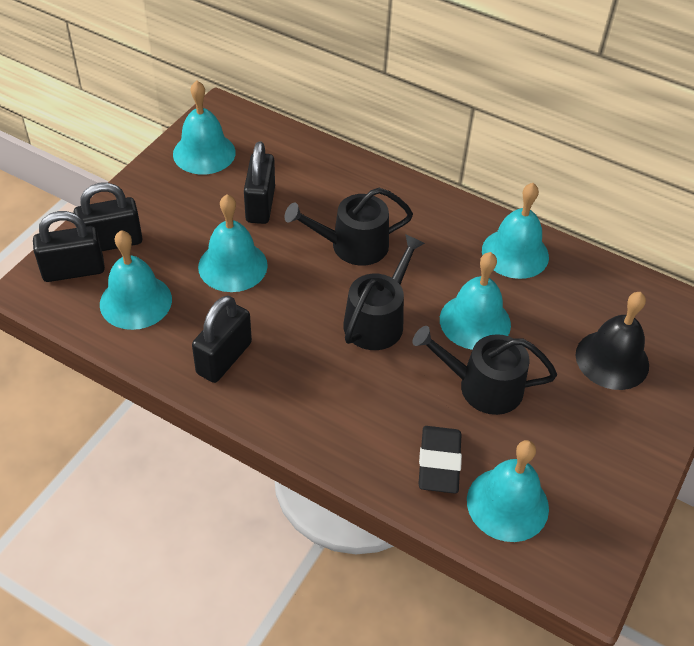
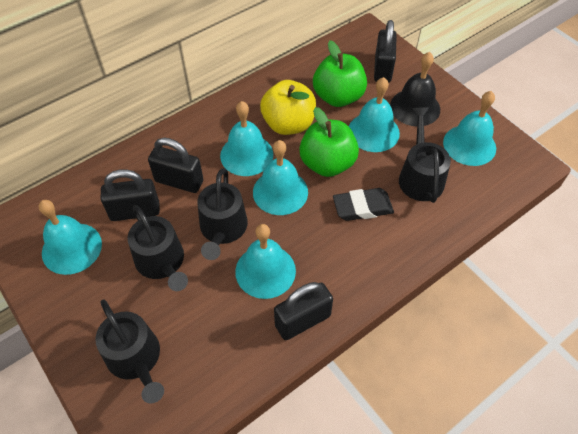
black watering can: [284,188,413,266] [343,234,425,350] [412,326,557,415] = 3 -> [95,299,164,403] [127,205,188,291] [197,168,248,260] [399,107,451,203] = 4
green apple: none = 0 -> [299,107,359,177] [313,40,367,107] = 2
yellow apple: none = 0 -> [260,80,316,135] = 1

